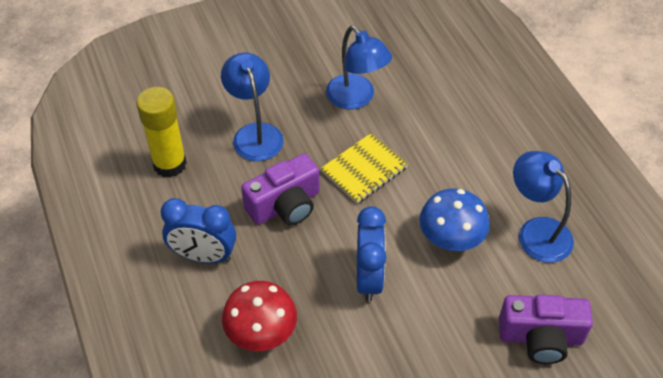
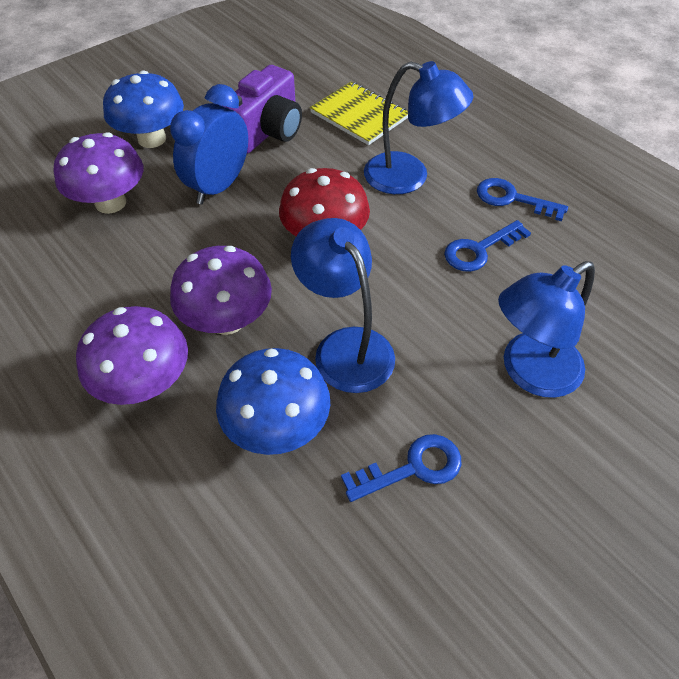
blue clock: [161,198,236,263] [357,206,386,302] = 2 -> [170,84,248,204] = 1
blue key: none = 0 -> [341,434,461,502] [444,220,531,272] [477,178,568,221] = 3
blue mushroom: [420,188,490,251] = 1 -> [103,70,184,148] [216,348,330,455] = 2
purple camera: [241,154,319,225] [499,295,593,364] = 2 -> [221,65,302,154] = 1
purple mushroom: none = 0 -> [54,132,143,214] [76,306,188,405] [170,246,272,335] = 3
yellow glue stick: [136,87,187,178] = 1 -> none = 0

